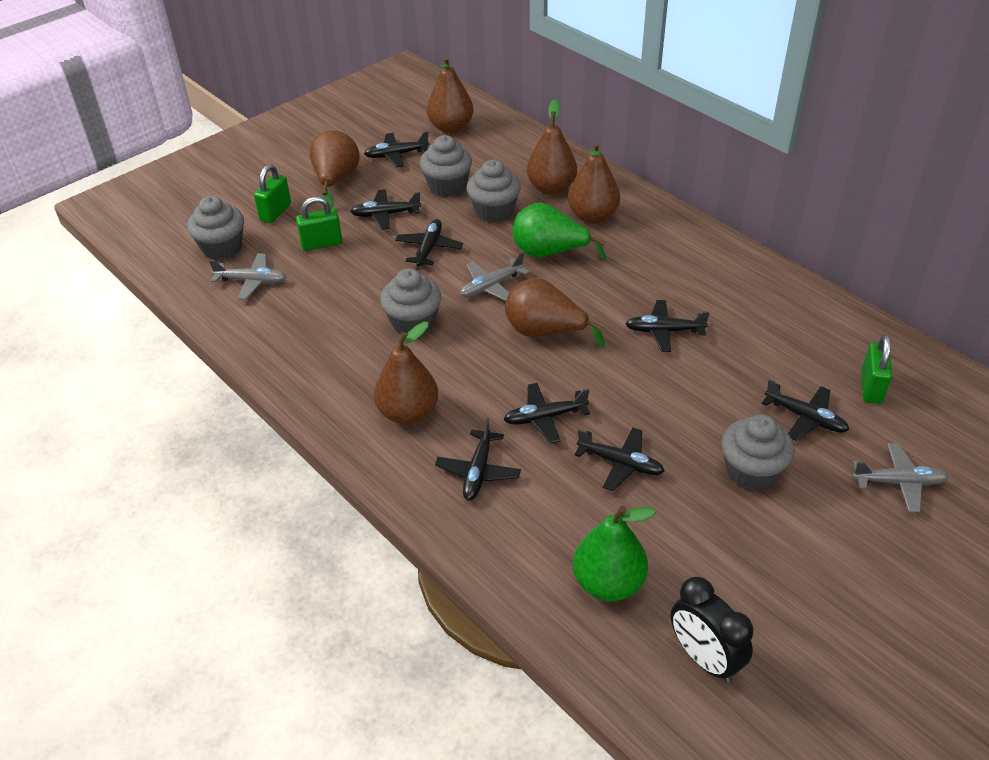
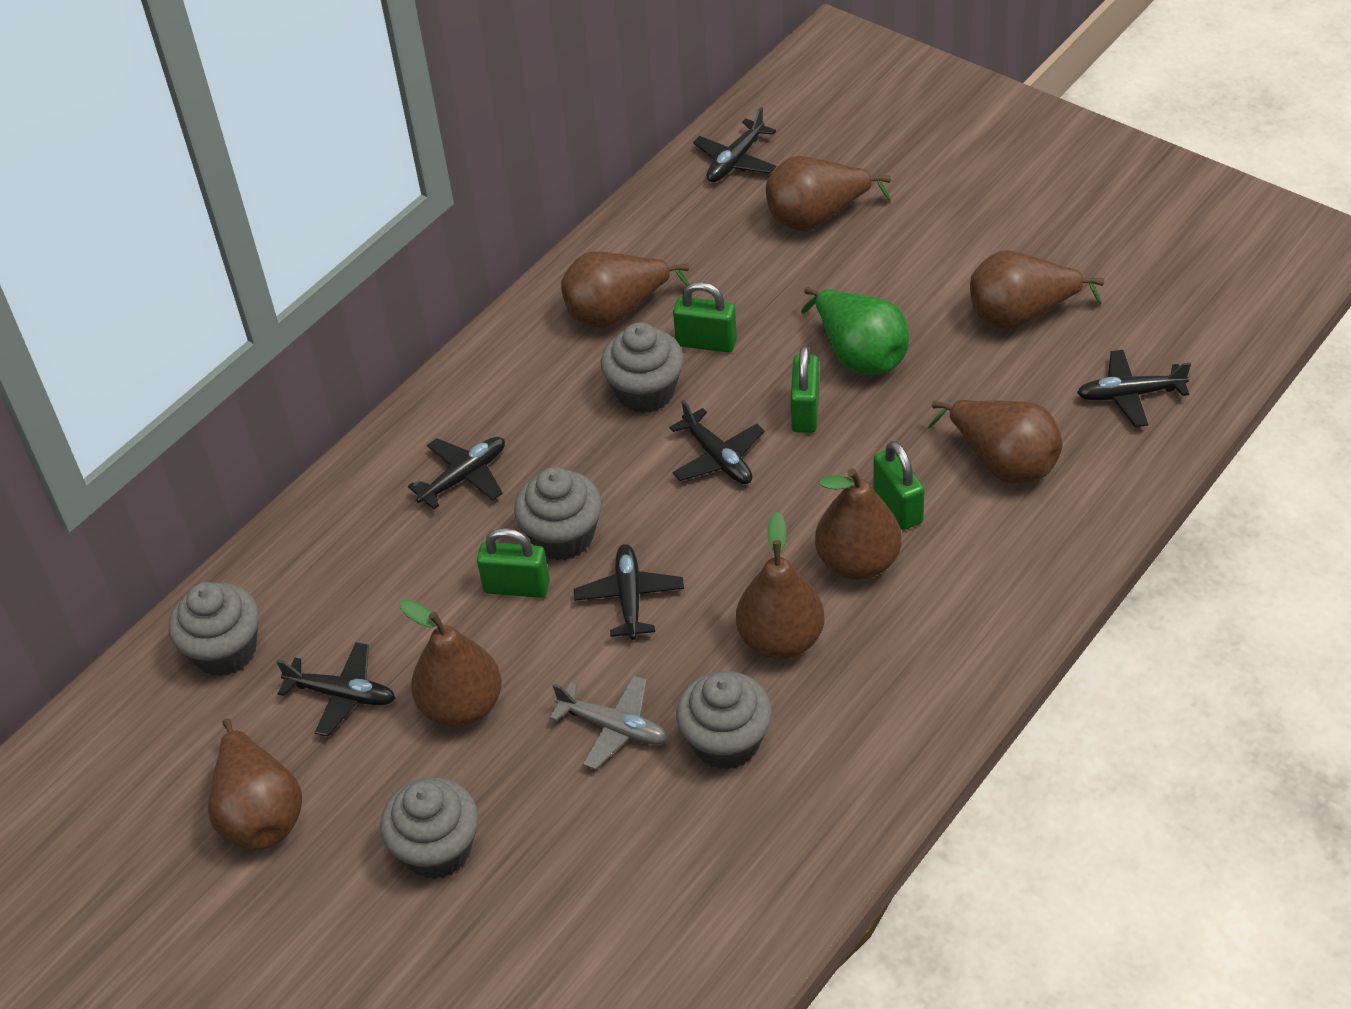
black clock: [670,577,754,683] = 1 -> none = 0
black plane: [350,189,421,230] [364,131,429,168] [395,219,463,267] [435,418,521,501] [503,383,590,443] [574,427,665,491] [625,300,710,352] [762,379,849,441] = 8 -> [277,642,395,736] [408,437,505,509] [574,544,684,640] [670,400,765,484] [693,107,776,182] [1077,350,1191,427] = 6
brown pear: [310,130,360,209] [374,322,438,425] [427,56,474,133] [505,278,605,347] [527,99,577,195] [568,142,620,224] = 6 -> [208,718,302,850] [400,599,502,727] [561,251,689,328] [736,512,824,659] [766,156,891,231] [815,468,901,580] [928,400,1063,484] [970,250,1104,330] = 8
green padlock: [254,164,291,223] [296,197,342,251] [861,334,892,404] = 3 -> [477,528,550,598] [673,282,737,353] [791,345,819,433] [873,441,925,530] = 4
green pear: [513,203,606,261] [573,506,656,601] = 2 -> [801,287,909,375] = 1
grey plane: [209,253,287,300] [460,252,529,301] [852,443,949,512] = 3 -> [550,675,668,770] = 1

